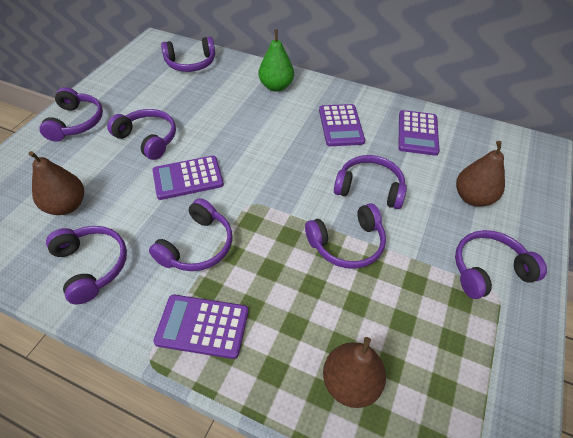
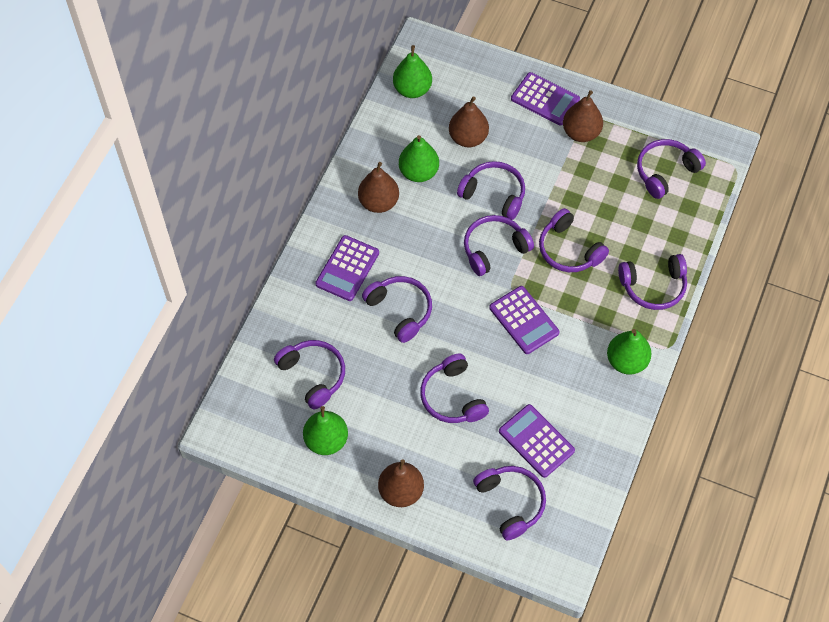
brown pear: [28,151,84,215] [323,337,386,408] [456,141,505,207] = 3 -> [358,162,399,213] [378,459,424,507] [449,97,489,147] [563,90,603,142] = 4
green pear: [259,29,294,92] = 1 -> [303,406,348,455] [393,45,432,98] [399,135,439,182] [607,329,652,375] = 4
purple headphones: [39,87,103,142] [46,226,127,304] [107,109,176,160] [149,198,233,271] [161,37,215,72] [305,203,386,269] [334,155,407,209] [455,230,547,299] = 8 -> [274,340,345,409] [362,276,432,343] [420,354,489,423] [457,161,525,220] [464,215,534,276] [473,466,546,540] [539,208,609,272] [618,254,687,310] [637,139,706,199] = 9

